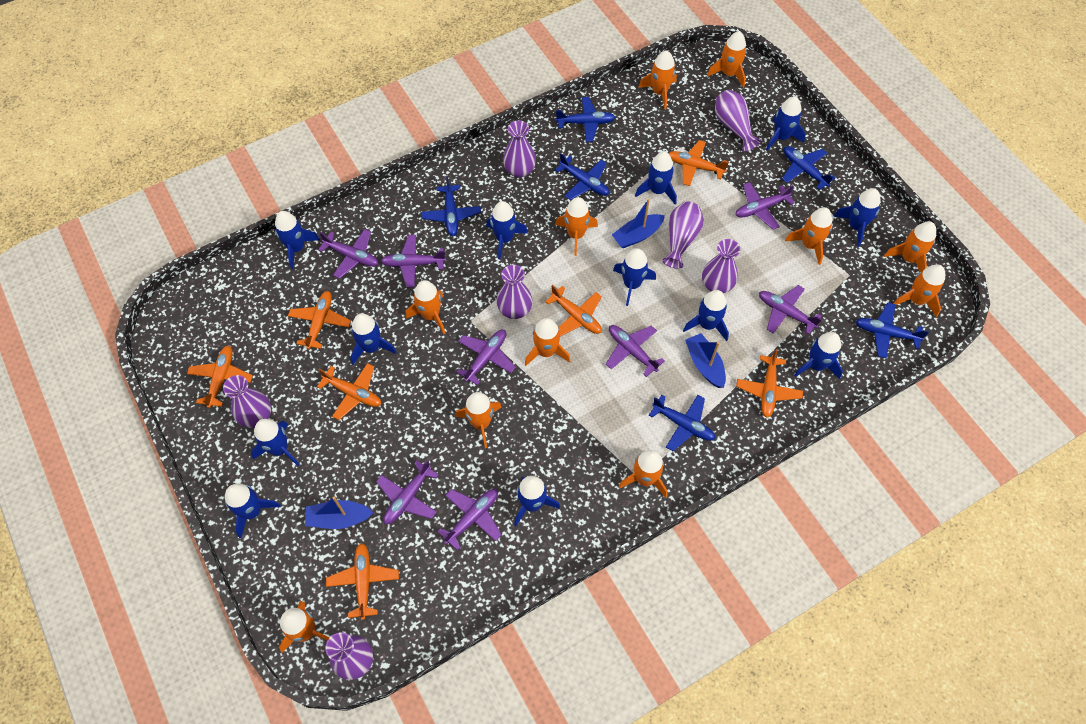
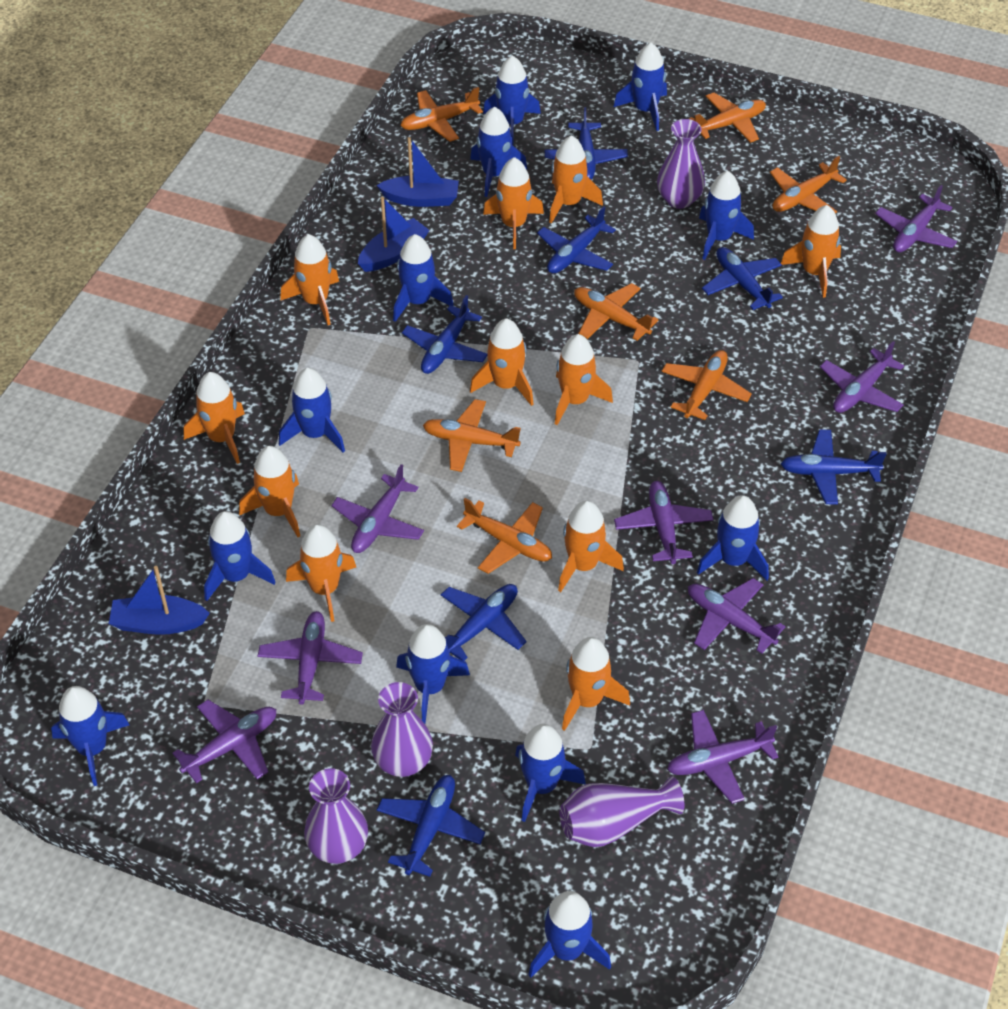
blue plane: [421,176,481,236] [555,153,609,200] [556,97,615,142] [649,395,715,451] [782,146,836,190] [856,303,929,358] = 6 -> [377,775,485,877] [402,295,488,374] [441,584,527,661] [537,206,616,273] [545,107,628,180] [702,247,783,310] [781,429,886,505] = 7
purple vase: [223,375,271,428] [325,632,373,680] [497,265,533,319] [503,121,536,178] [662,201,704,269] [702,239,740,293] [715,90,761,151] = 7 -> [304,768,368,864] [371,682,433,777] [559,776,684,847] [657,119,705,209] = 4

